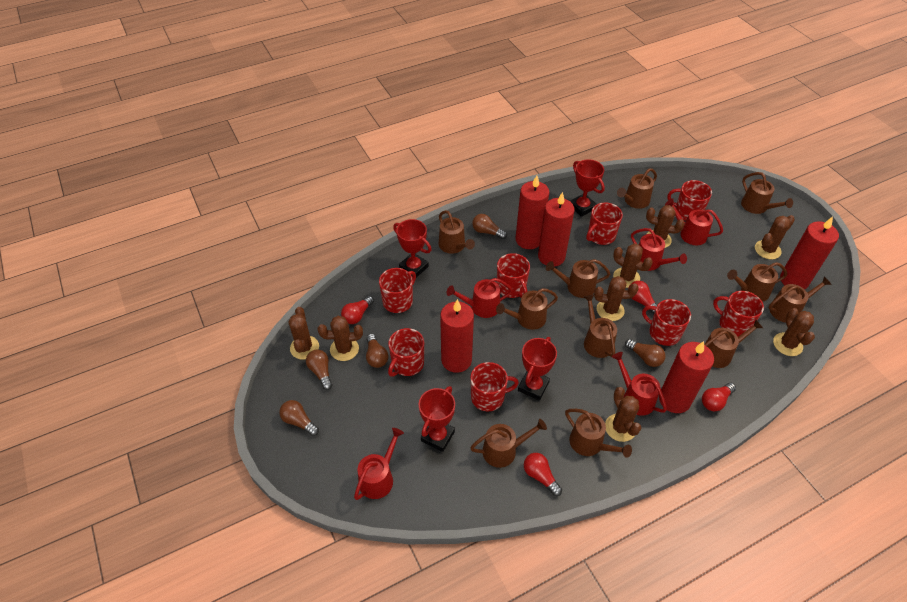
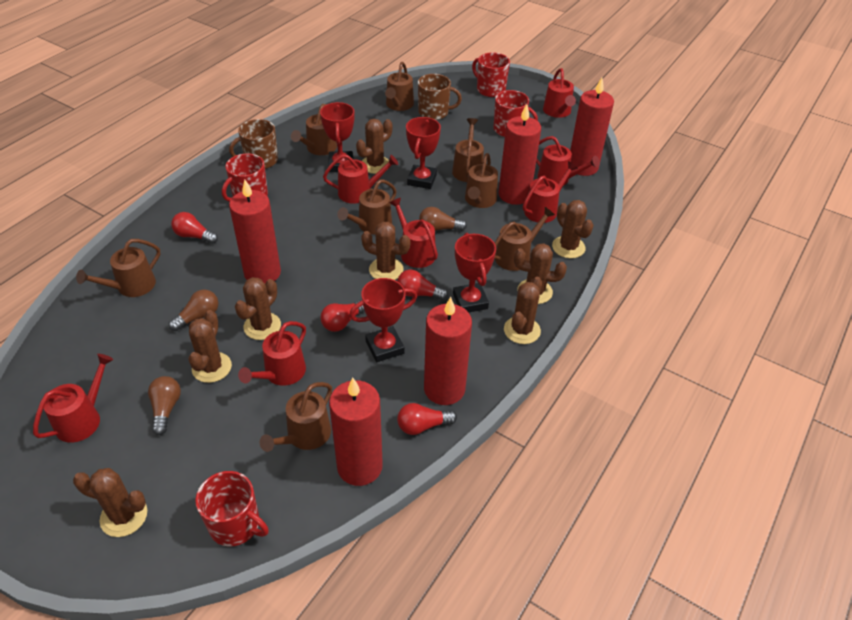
brown light bulb: [279,400,319,436] [306,349,333,390] [366,334,388,368] [472,214,507,239] [625,339,666,367] = 5 -> [148,376,181,435] [169,290,218,331] [419,207,467,231] = 3
brown mug: none = 0 -> [229,119,278,169] [418,74,462,120] = 2
brown watering can: [439,210,475,254] [470,419,547,468] [496,288,558,330] [546,259,610,298] [565,409,632,458] [584,295,617,358] [617,168,657,209] [704,320,763,368] [727,262,787,302] [741,172,793,214] [769,276,832,323] = 11 -> [76,239,160,297] [260,382,332,452] [291,104,337,155] [337,179,397,235] [385,62,414,111] [452,118,484,182] [465,153,498,208] [494,207,555,271] = 8
red mug: [379,268,416,313] [388,328,424,377] [470,362,519,412] [497,253,530,298] [586,203,623,245] [642,299,691,346] [667,180,712,221] [713,291,764,337] = 8 -> [195,471,269,547] [222,153,268,202] [472,52,510,97] [494,90,538,137] = 4
red watering can: [354,428,404,500] [447,278,513,318] [612,352,667,416] [631,228,687,271] [665,199,723,245] = 5 -> [33,354,113,442] [238,321,306,386] [323,154,398,204] [389,198,438,268] [523,161,578,223] [536,136,600,186] [543,68,576,118] = 7

